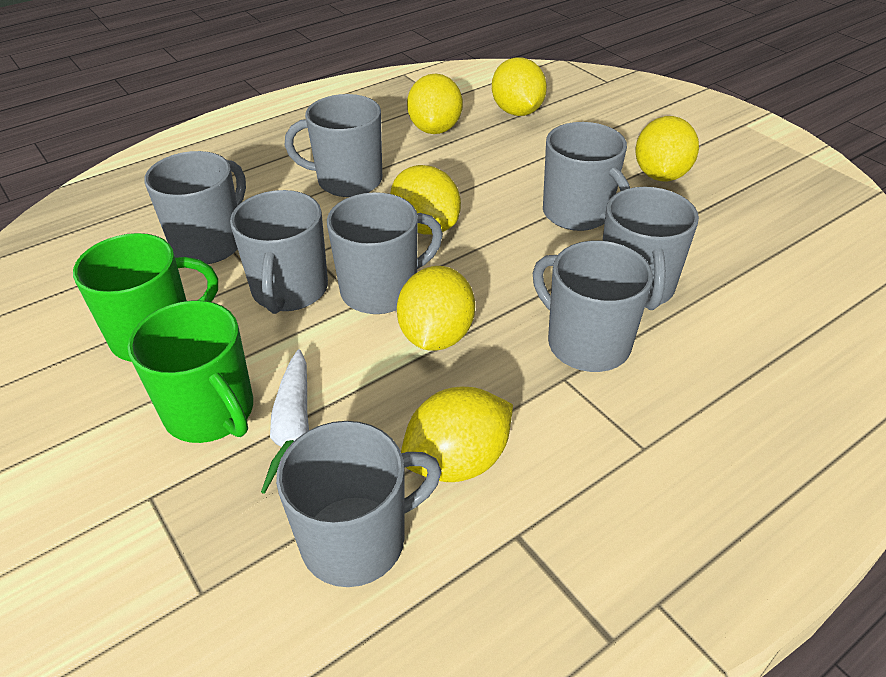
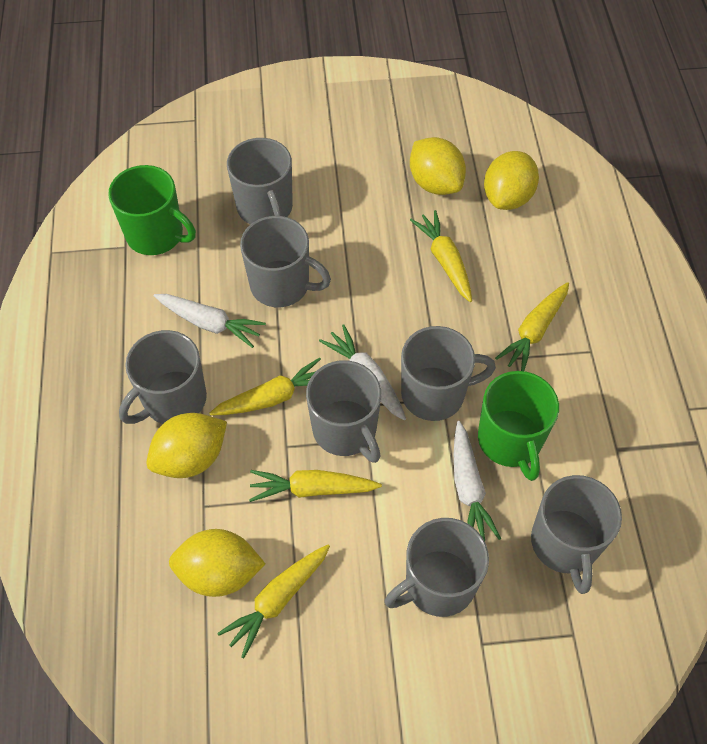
grey mug: [144,151,246,264] [230,190,328,314] [276,421,441,587] [285,94,382,197] [327,192,443,314] [533,241,653,372] [543,122,630,231] [602,187,699,310] = 8 -> [119,330,207,424] [227,138,293,225] [240,216,331,307] [306,360,381,463] [384,518,489,617] [401,326,496,421] [531,475,622,594] = 7
white carrot: [261,349,309,494] = 1 -> [154,294,266,348] [319,325,406,420] [454,421,501,541] = 3
yellow carrot: none = 0 -> [209,358,321,415] [217,545,330,659] [249,470,382,502] [410,210,472,302] [495,282,569,371] = 5
yellow lemon: [390,165,461,235] [397,266,475,351] [401,387,513,482] [407,74,463,134] [492,57,547,116] [635,116,699,181] = 6 -> [146,413,227,478] [169,529,265,597] [410,137,466,195] [484,151,539,210] = 4

